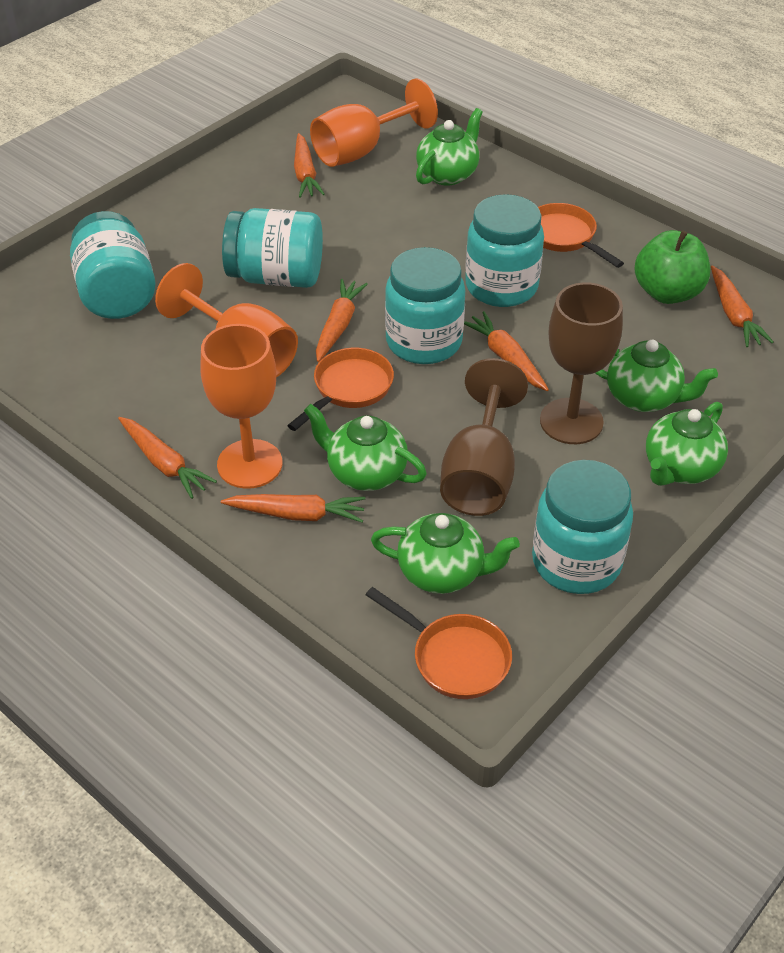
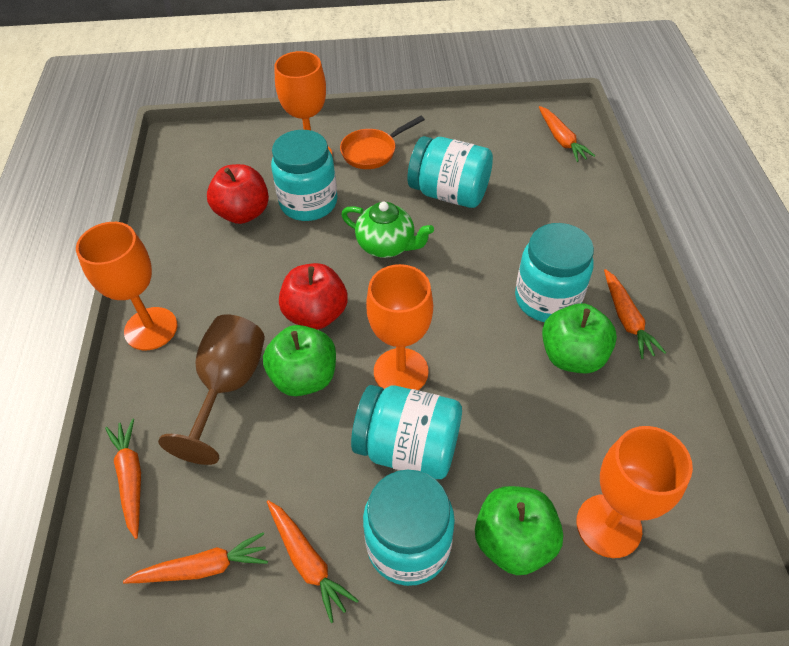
brown goblet: [440,358,528,516] [540,283,623,444] = 2 -> [158,314,265,465] = 1
green apple: [634,230,710,304] = 1 -> [263,325,336,396] [475,486,563,575] [542,304,617,373] = 3
green teapot: [304,404,427,491] [371,513,520,594] [416,108,483,186] [595,340,718,412] [646,402,728,486] = 5 -> [341,202,434,258] = 1
orange carrot: [118,417,217,499] [221,494,366,522] [294,133,325,198] [316,279,368,362] [464,311,549,391] [711,266,774,347] = 6 -> [105,419,141,539] [123,532,268,583] [267,500,359,623] [539,106,595,162] [604,269,666,359] = 5
orange goblet: [155,263,298,377] [200,324,282,489] [310,78,438,167] = 3 -> [76,222,177,350] [274,51,333,155] [366,264,433,390] [576,426,693,558] = 4
orange pan: [287,348,394,431] [366,587,512,699] [538,203,624,268] = 3 -> [340,116,425,169] = 1
red apple: none = 0 -> [207,164,269,224] [279,263,348,330] = 2

